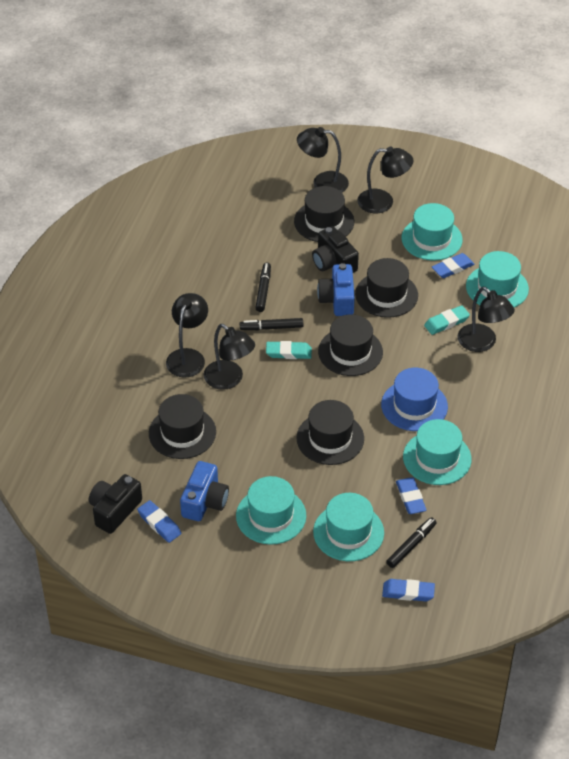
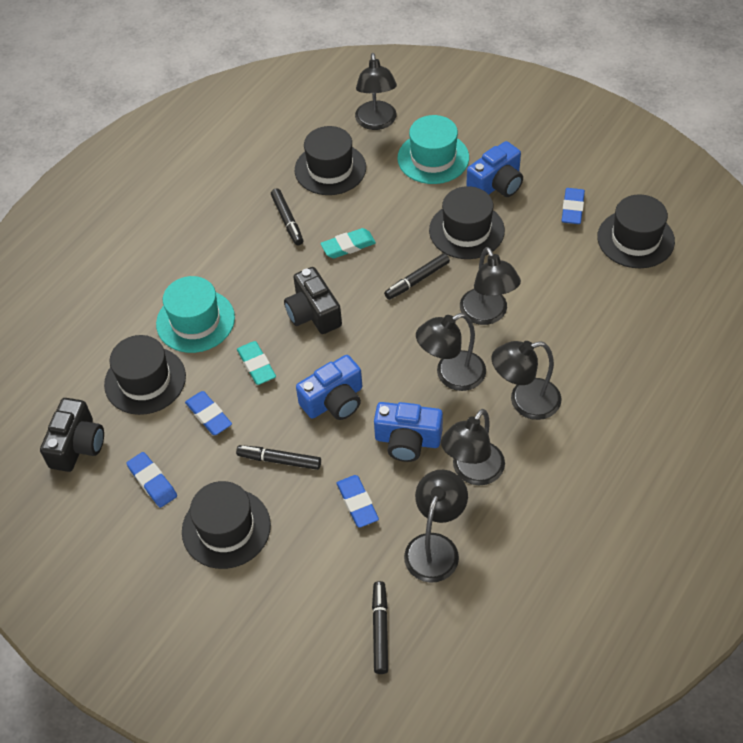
black lamp: [166,293,208,378] [203,324,255,390] [297,127,349,192] [358,147,413,213] [457,287,515,352] = 5 -> [355,53,397,130] [404,470,468,583] [416,313,486,391] [441,409,505,485] [460,247,521,325] [492,341,561,420] = 6
black marker: [240,318,303,330] [255,263,271,312] [386,517,437,568] = 3 -> [236,445,321,470] [271,188,303,245] [372,581,388,674] [384,253,450,300] = 4
blue camera: [180,461,229,521] [317,263,355,316] = 2 -> [296,355,362,420] [374,402,443,462] [466,141,523,197] = 3
blue hat: [381,368,448,431] = 1 -> none = 0
turquoise hat: [236,476,306,545] [313,493,384,561] [402,203,463,261] [403,419,472,485] [466,251,529,308] = 5 -> [156,276,235,353] [397,115,469,184] = 2

